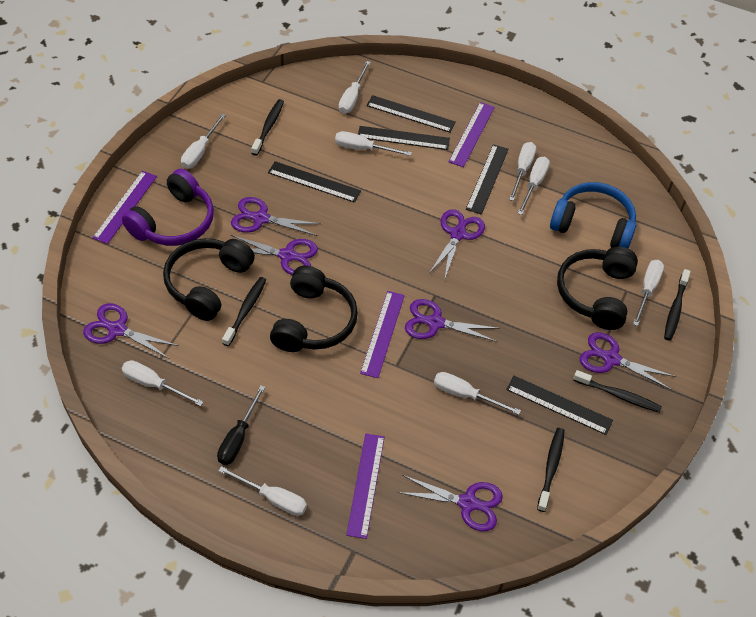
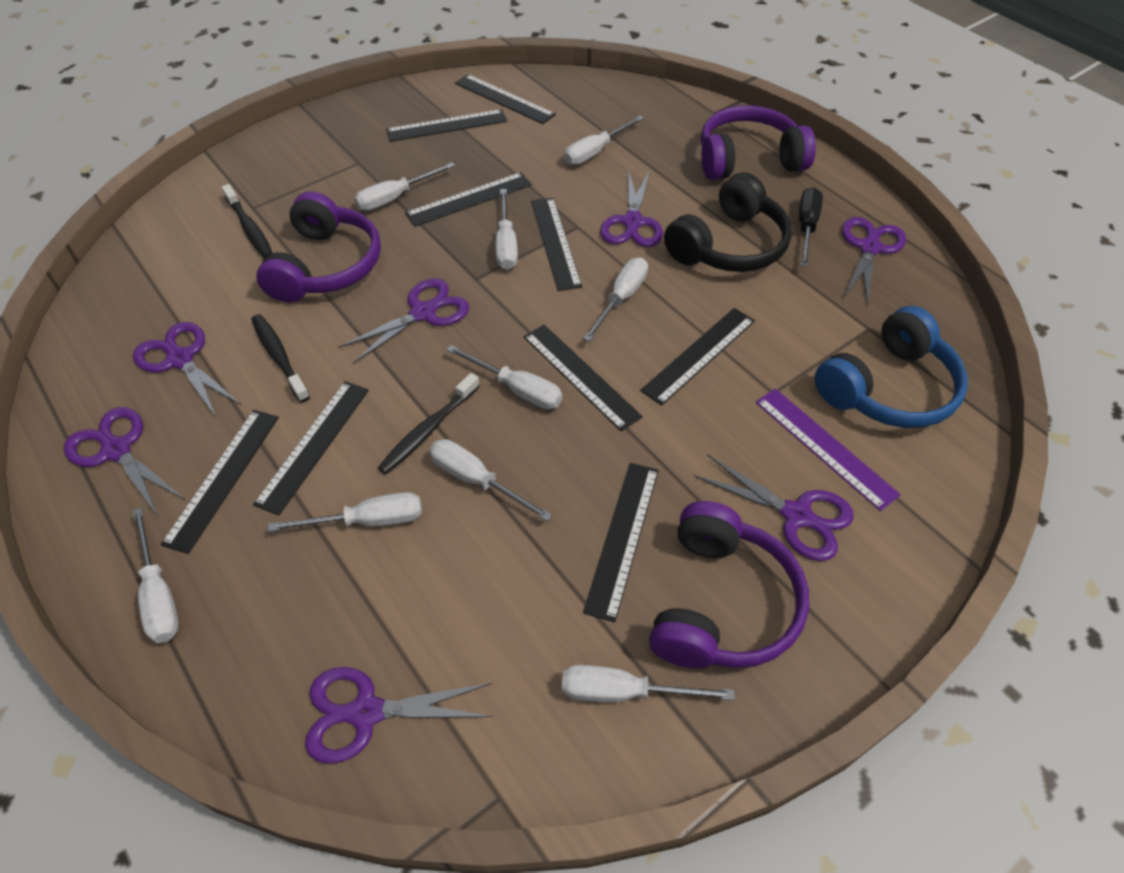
black headphones: [163,238,255,321] [270,266,358,352] [557,247,638,330] = 3 -> [664,173,792,272] = 1
black ruler: [268,161,361,203] [358,126,450,150] [367,95,456,133] [466,144,508,215] [506,376,613,435] = 5 -> [160,410,279,554] [253,381,369,516] [386,109,507,142] [405,172,532,227] [455,74,556,124] [523,325,643,431] [531,198,582,291] [583,463,659,622] [640,308,755,406] = 9
black toothbrush: [222,277,266,346] [251,99,284,155] [537,428,565,512] [573,370,662,413] [664,269,691,341] = 5 -> [222,184,272,258] [251,314,310,403] [378,373,480,474] = 3
purple headphones: [122,169,214,246] = 1 -> [256,192,381,303] [649,501,809,668] [701,105,816,180] = 3
purple ruler: [92,171,157,244] [346,433,385,539] [360,291,405,378] [448,102,495,167] = 4 -> [756,389,901,511] = 1

